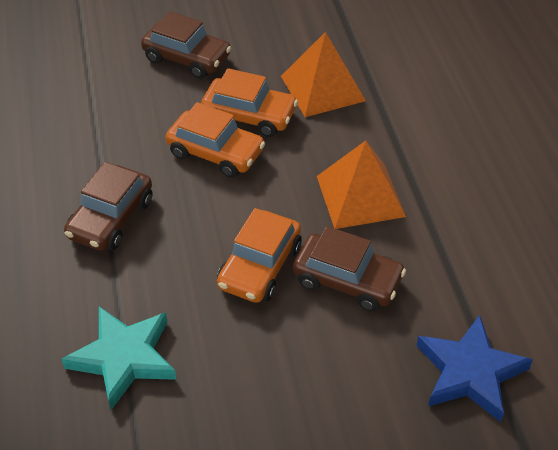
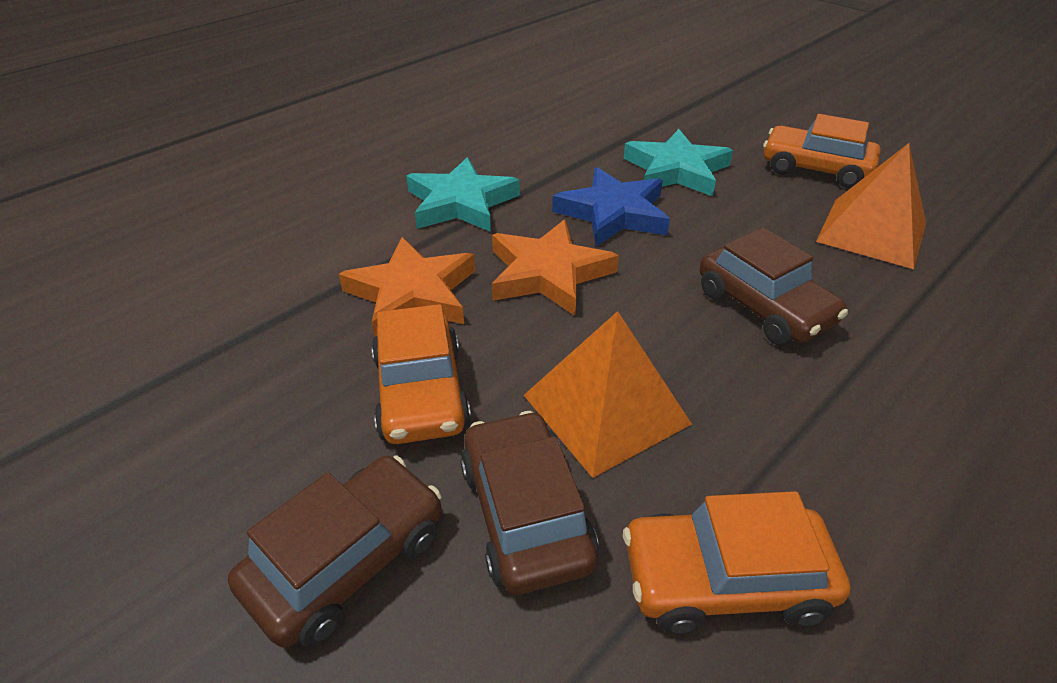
orange star: none = 0 -> [339,237,475,336] [492,220,619,316] = 2
turquoise star: [61,307,177,410] = 1 -> [406,157,520,232] [624,129,733,196] = 2

